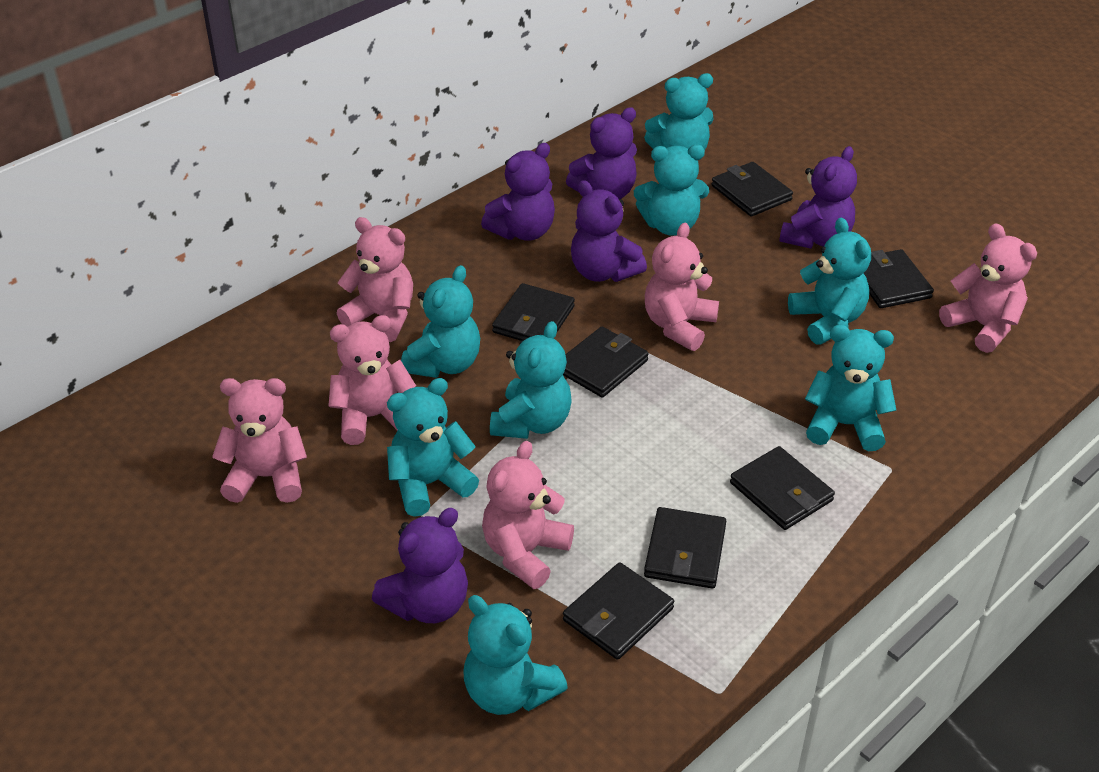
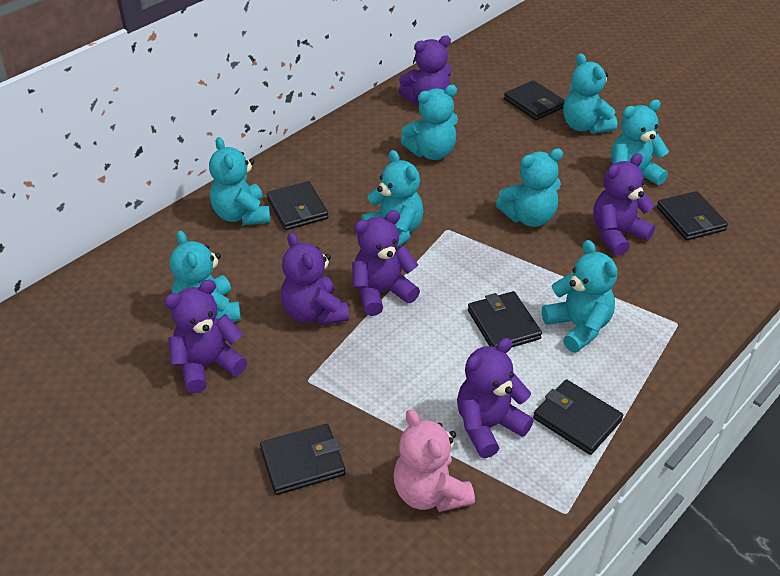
black wallet: [492,283,575,341] [563,327,649,398] [563,562,674,660] [644,507,726,589] [712,162,793,217] [730,446,835,530] [864,249,934,308] = 7 -> [260,424,346,495] [267,181,329,230] [468,291,542,348] [504,80,565,120] [533,379,623,455] [657,191,728,240] = 6
pink teddy bear: [212,378,307,503] [328,315,416,445] [337,217,413,342] [482,441,574,589] [645,223,719,351] [939,224,1037,353] = 6 -> [393,409,475,512] = 1
purple teddy bear: [372,508,468,623] [481,143,555,241] [566,107,637,199] [571,180,647,282] [779,146,857,249] = 5 -> [164,279,247,394] [281,232,349,326] [352,210,420,316] [398,35,452,105] [457,338,534,458] [593,153,655,256] = 6

